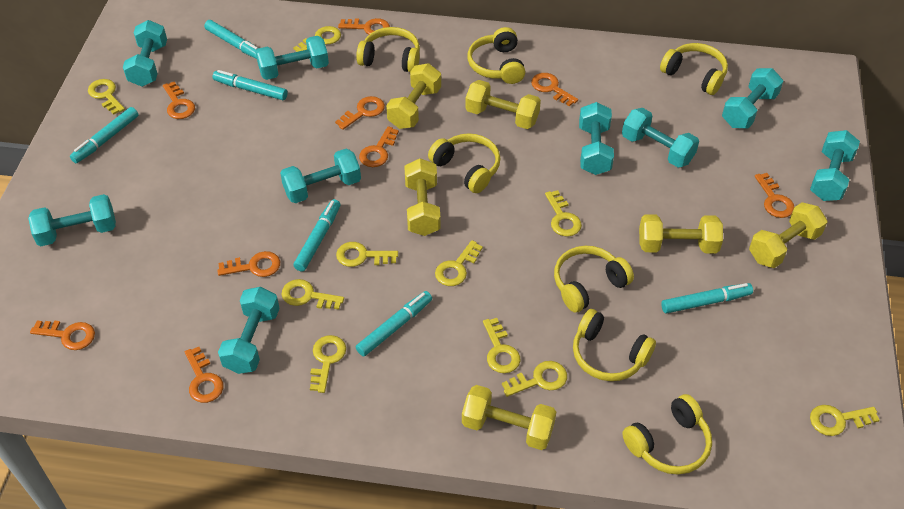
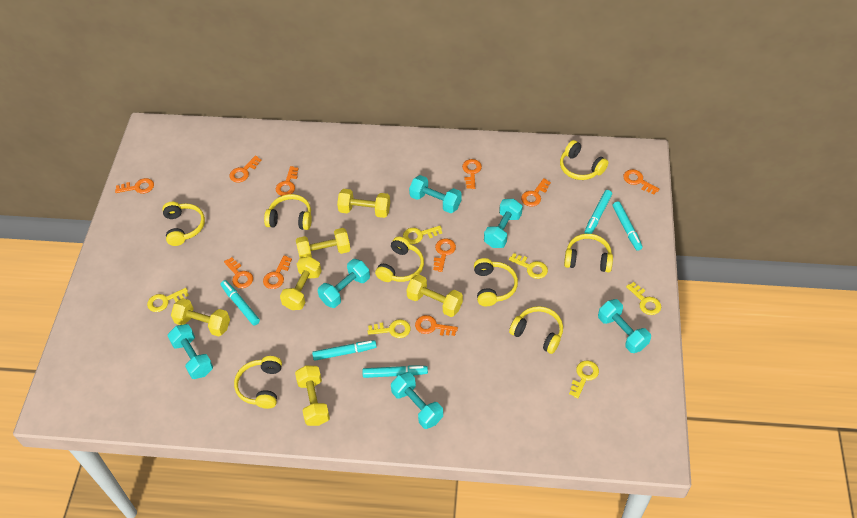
orange key: [30,320,95,350] [163,81,195,119] [185,347,224,403] [217,251,280,277] [335,96,385,130] [338,18,390,35] [359,126,399,167] [531,73,578,106] [755,173,794,218] = 9 -> [115,178,154,194] [224,257,253,288] [230,155,261,183] [263,256,292,289] [276,166,298,196] [415,315,458,336] [433,239,456,272] [462,159,482,189] [521,178,551,207] [623,169,660,195] = 10
turquoise dumbbell: [28,194,116,246] [123,20,167,87] [218,287,280,374] [256,36,329,80] [280,149,361,203] [579,102,614,175] [622,108,699,168] [722,68,783,129] [810,130,860,201] = 9 -> [167,324,213,379] [318,259,370,308] [391,372,443,429] [409,175,462,213] [484,199,523,248] [598,299,651,353] = 6
turquoise marker: [70,107,138,163] [204,20,258,59] [213,70,288,100] [293,199,341,272] [356,291,432,357] [661,283,753,313] = 6 -> [221,280,260,326] [312,340,377,361] [362,365,428,378] [584,190,612,234] [613,201,643,251] = 5
yellow headphones: [356,27,420,72] [428,133,501,193] [468,27,525,84] [554,246,634,313] [573,309,656,381] [622,394,712,475] [660,43,728,95] = 7 -> [162,202,205,246] [234,356,282,409] [264,194,312,230] [375,237,424,282] [474,258,518,306] [509,306,563,354] [560,140,609,180] [564,234,613,272] = 8
yellow key: [88,79,125,115] [281,279,344,310] [293,26,341,52] [310,335,346,393] [336,242,398,267] [435,240,483,286] [483,318,520,373] [502,361,567,397] [545,190,582,237] [810,405,880,436] = 10 -> [147,288,189,312] [368,319,411,338] [403,226,442,244] [509,253,548,279] [569,360,599,399] [626,282,661,315] = 6

